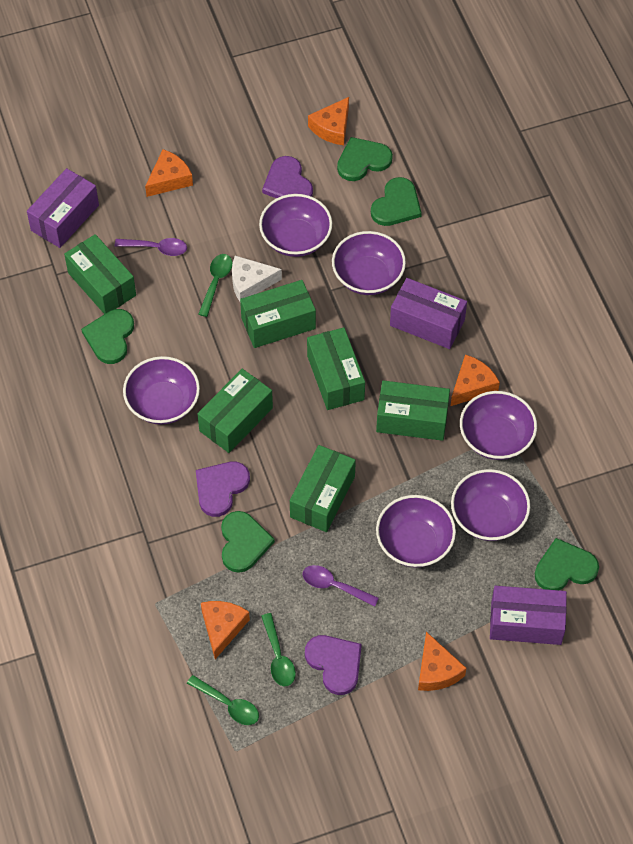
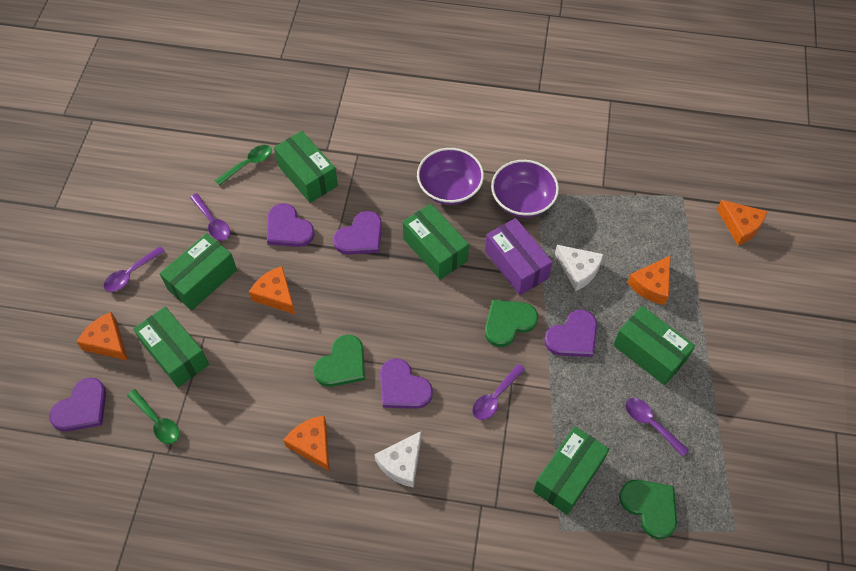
green heart: [81,309,134,364] [221,511,275,573] [337,137,393,181] [371,177,422,226] [535,538,599,590] = 5 -> [314,335,365,387] [485,300,538,347] [619,480,677,539] = 3
green spoon: [187,675,259,725] [198,254,232,317] [261,613,296,686] = 3 -> [127,389,180,444] [215,145,272,186] = 2
purple bowl: [123,356,200,425] [259,194,332,257] [332,231,406,295] [376,495,456,567] [451,469,530,541] [460,391,537,460] = 6 -> [417,148,484,205] [491,160,559,218] = 2
purple box: [27,168,99,248] [390,278,467,349] [490,586,567,645] = 3 -> [485,218,552,295] = 1
purple heart: [196,462,250,517] [262,156,313,198] [305,635,362,695] = 3 -> [49,377,106,432] [267,203,315,247] [333,211,382,255] [380,358,433,409] [544,310,597,357] = 5
purple spoon: [115,238,187,256] [303,565,379,607] = 2 -> [104,246,165,292] [190,193,230,240] [472,364,525,420] [625,398,689,457] = 4
white cheese: [232,256,282,301] = 1 -> [374,431,421,488] [555,245,603,291] = 2

